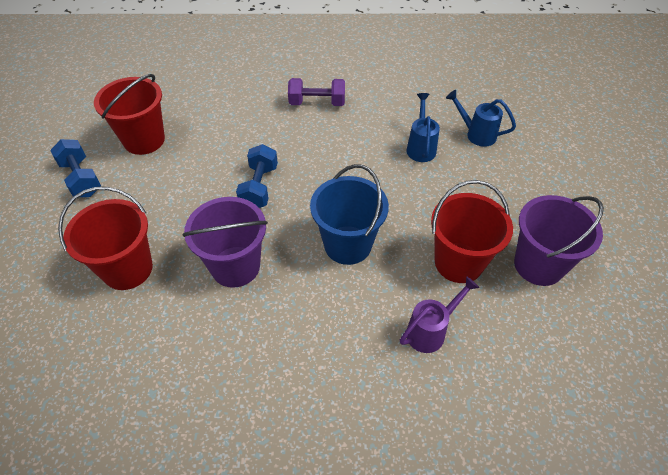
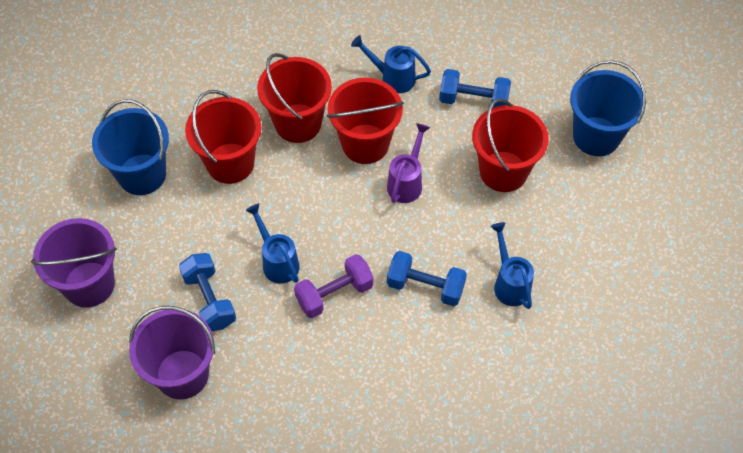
blue bucket: [310,164,389,265] = 1 -> [92,99,169,195] [570,60,646,156] = 2
blue dumbbell: [50,139,101,197] [236,144,278,208] = 2 -> [179,253,236,331] [387,251,467,306] [439,69,511,108] = 3
blue watering can: [406,93,440,162] [446,90,516,147] = 2 -> [245,204,300,284] [351,35,431,93] [490,222,534,309] = 3
red bucket: [58,187,153,290] [94,74,165,155] [431,180,513,283] = 3 -> [185,90,261,184] [257,53,332,143] [327,78,404,164] [472,98,549,192] = 4

